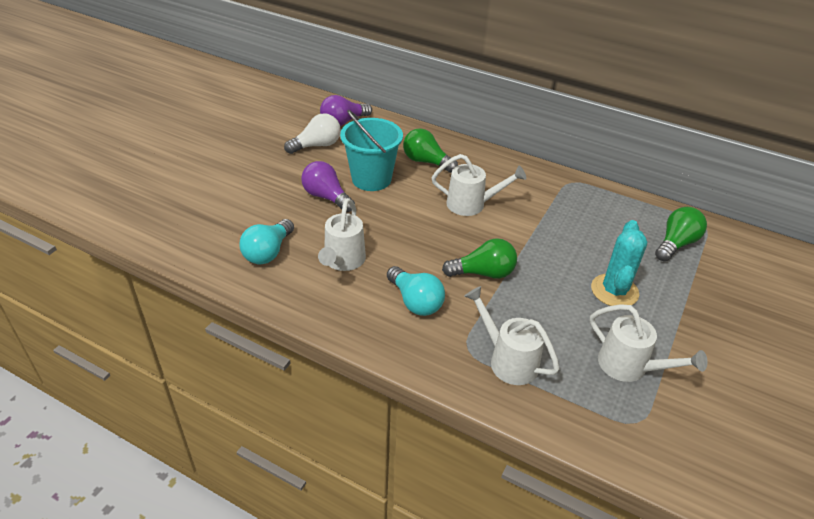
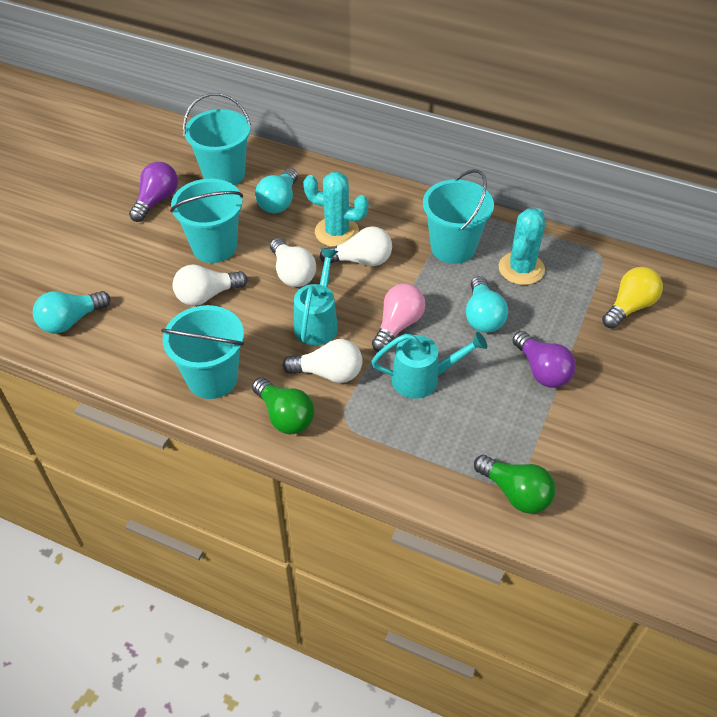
green light bulb: [403,128,458,173] [442,238,517,279] [655,207,707,262] = 3 -> [252,377,314,435] [474,454,556,514] = 2
pink light bulb: none = 0 -> [372,284,425,352] = 1
turquoise bucket: [340,110,403,191] = 1 -> [161,305,244,399] [170,179,243,263] [183,93,251,186] [423,169,494,264] = 4
turquoise cactus: [591,220,647,306] = 1 -> [303,172,369,247] [499,208,545,285] = 2
turquoise light bulb: [239,219,294,264] [387,266,445,316] = 2 -> [33,291,110,333] [255,168,298,213] [466,276,508,333] = 3
turquoise watering can: none = 0 -> [294,248,338,345] [371,332,487,399] = 2
white light bulb: [284,113,341,154] = 1 -> [172,264,248,306] [270,238,316,287] [282,339,362,383] [320,226,392,266] = 4
white watering can: [318,198,366,271] [432,154,526,216] [464,286,560,385] [590,304,707,382] = 4 -> none = 0
yellow light bulb: none = 0 -> [602,267,663,329] = 1

